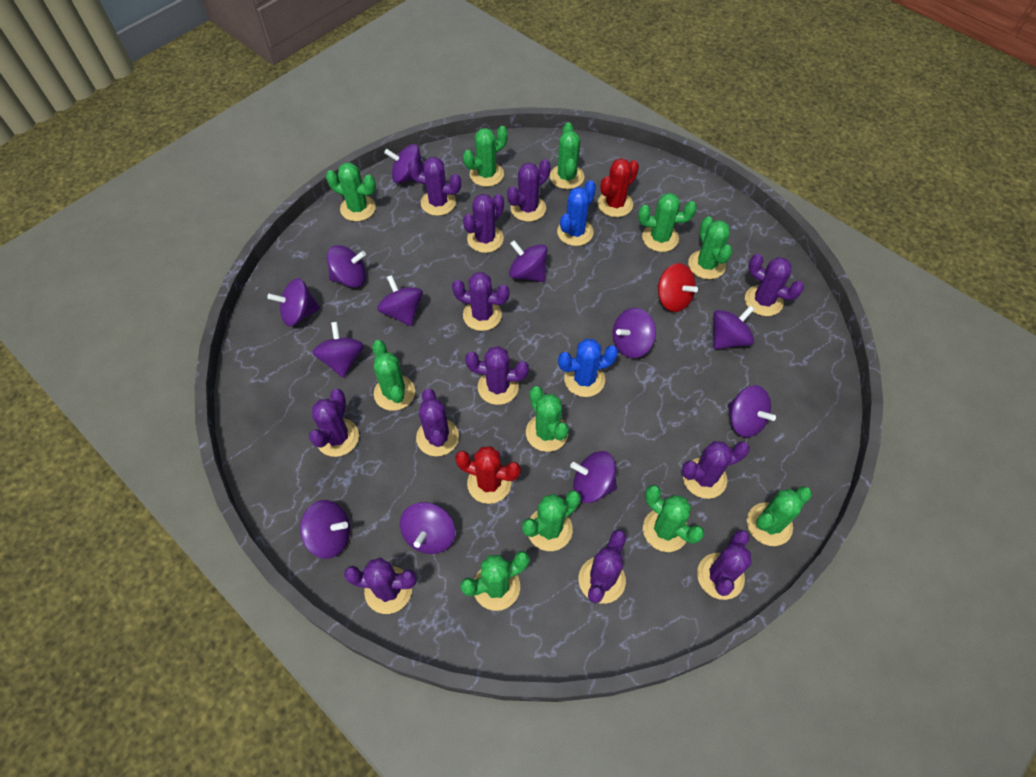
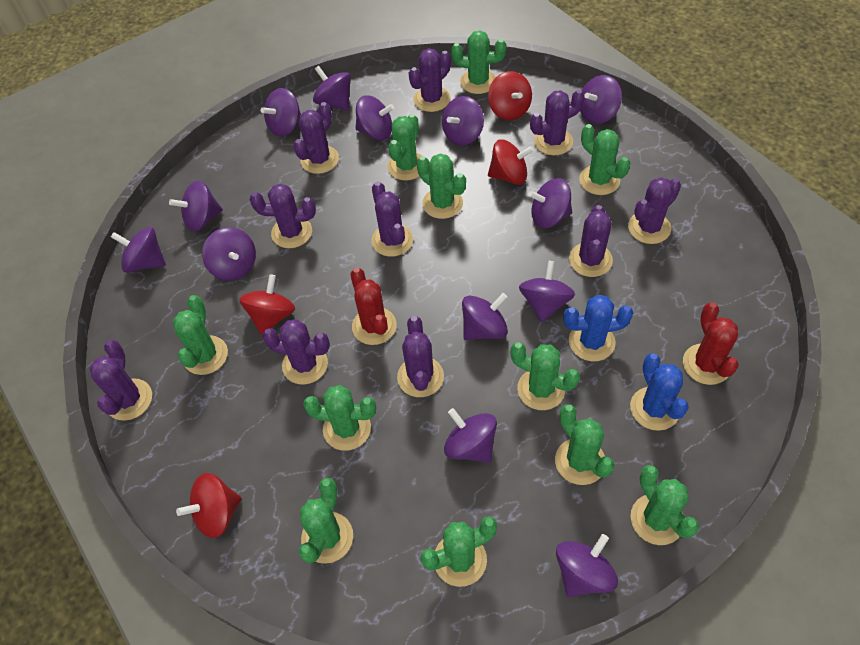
purple cactus: [309,389,359,457] [344,558,417,614] [408,157,461,216] [416,389,459,456] [452,272,510,331] [463,194,504,253] [465,346,529,405] [507,159,551,222] [579,530,626,604] [682,441,750,499] [697,530,752,600] [745,254,804,316] = 12 -> [90,340,152,421] [250,184,316,248] [262,319,330,385] [293,102,339,174] [371,181,413,257] [397,316,444,397] [409,48,451,112] [530,90,584,155] [569,205,613,277] [628,177,681,244] = 10
purple spinning top: [267,278,320,326] [300,500,350,559] [312,322,364,378] [327,245,366,288] [377,275,423,326] [384,144,424,183] [400,502,455,554] [509,240,548,282] [570,451,617,503] [612,308,656,358] [713,305,754,349] [728,385,776,438] = 12 -> [111,227,166,273] [169,181,223,231] [202,227,256,281] [261,88,301,136] [313,66,351,110] [355,95,394,140] [442,96,484,146] [444,408,497,463] [462,293,508,340] [519,261,575,322] [528,178,572,228] [556,534,618,597] [580,75,622,124] = 13
red spinning top: [657,263,698,312] = 1 -> [176,473,242,538] [239,274,295,335] [488,71,532,120] [488,139,534,185] = 4

